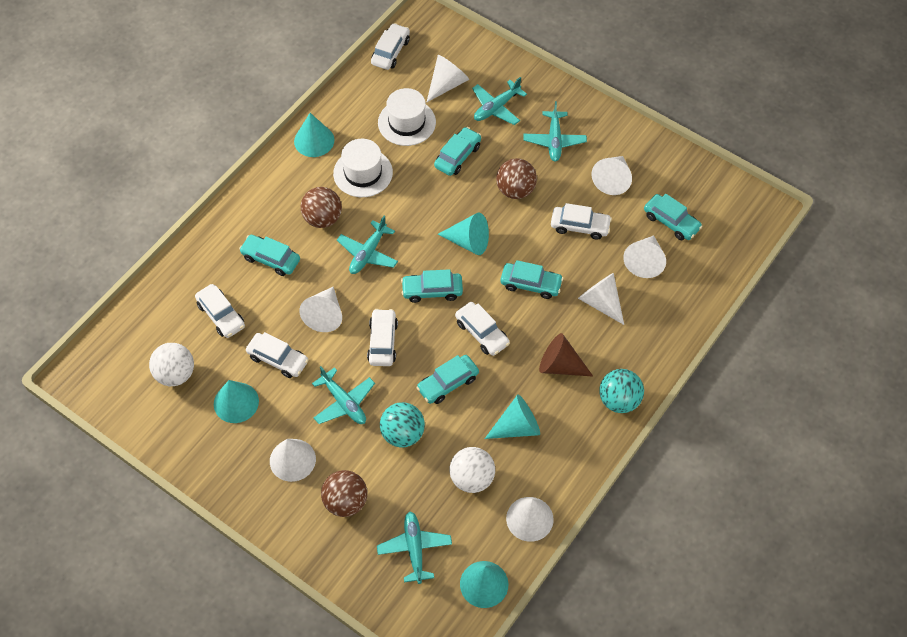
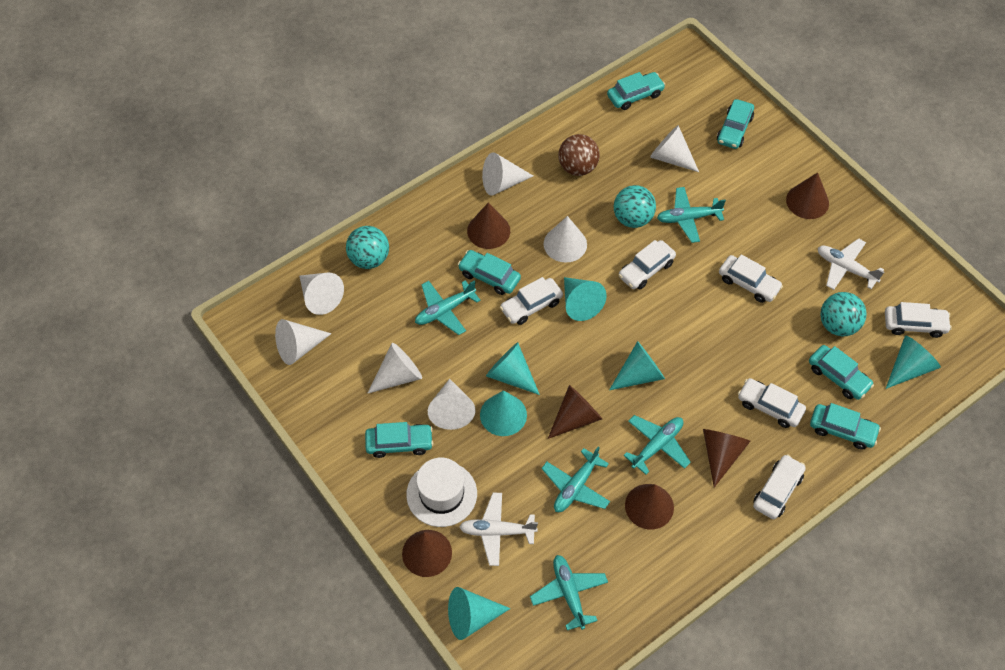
brown ball: [301,187,342,228] [321,470,367,517] [496,158,537,199] = 3 -> [558,134,600,176] = 1
brown cone: [539,333,593,377] = 1 -> [402,530,452,577] [467,202,510,249] [548,385,602,439] [625,484,674,529] [703,429,751,487] [786,172,829,219] = 6
turquoise ball: [380,402,425,447] [599,369,644,413] = 2 -> [346,226,389,269] [614,185,656,228] [820,292,867,336] = 3
turquoise cone: [214,380,259,423] [294,113,334,157] [438,213,489,255] [460,561,508,608] [485,395,540,439] = 5 -> [448,587,511,640] [480,390,527,436] [486,342,540,395] [564,277,607,321] [609,341,665,390] [886,335,941,389] = 6
white ball: [149,343,194,386] [450,447,495,493] = 2 -> none = 0
white hat: [333,139,393,197] [378,88,436,146] = 2 -> [406,458,477,527] = 1
white plane: none = 0 -> [459,493,538,566] [818,238,884,290] = 2

